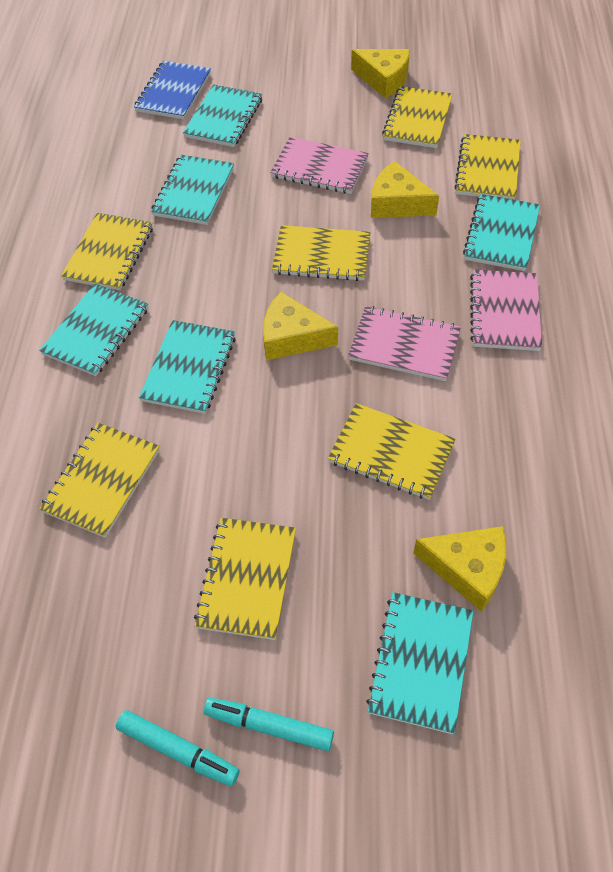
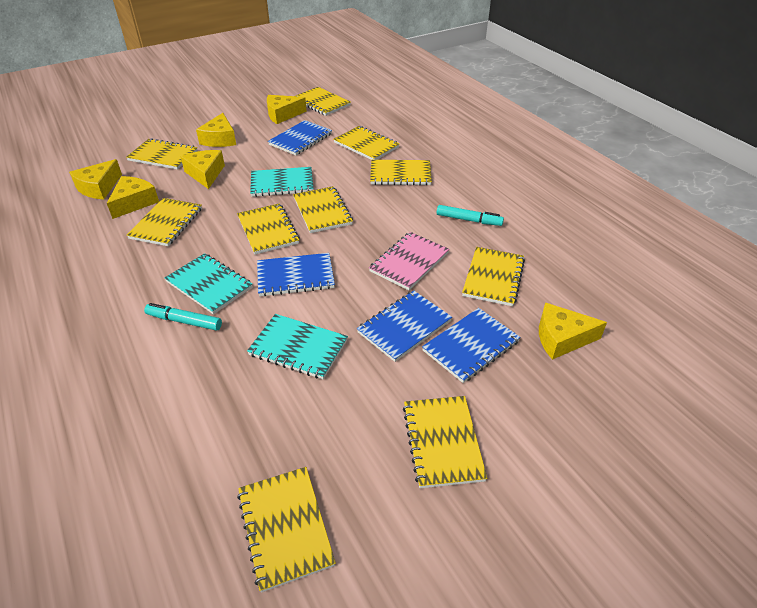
blue notebook: [134,61,211,120] = 1 -> [257,253,335,297] [268,120,332,155] [357,290,452,362] [422,308,520,383] = 4
pink notebook: [270,137,369,194] [348,306,461,381] [470,270,542,351] = 3 -> [369,232,449,290] = 1
turquoise notebook: [39,284,148,376] [139,320,236,414] [151,155,234,225] [183,84,262,147] [366,592,474,734] [463,194,540,271] = 6 -> [165,253,252,314] [247,314,348,379] [250,167,314,197] = 3
yellow cheese: [263,292,338,360] [351,49,410,98] [371,161,439,218] [413,526,506,612] = 4 -> [69,159,122,199] [107,176,159,219] [181,150,225,189] [196,113,236,147] [267,95,307,124] [539,303,607,360] = 6
yellow notebook: [39,423,160,538] [61,213,153,291] [194,518,296,640] [272,225,371,281] [328,403,456,500] [382,86,452,148] [454,134,521,200] = 7 -> [126,138,198,170] [127,198,202,246] [237,203,300,255] [237,467,336,593] [293,186,353,233] [296,87,351,116] [333,126,399,160] [370,160,432,185] [403,396,487,488] [462,247,525,306] = 10

